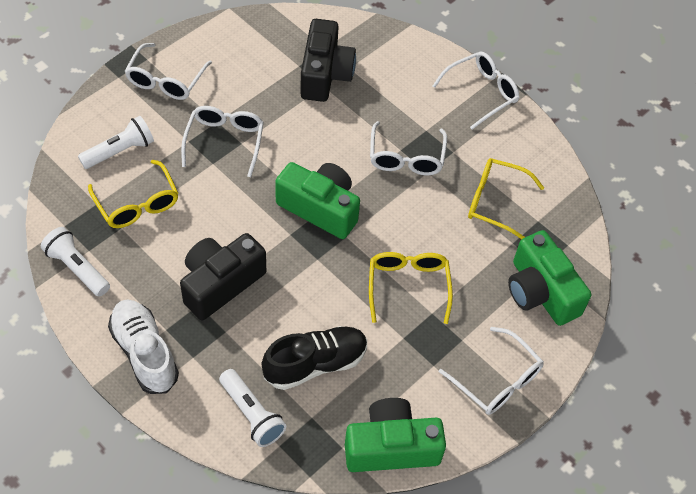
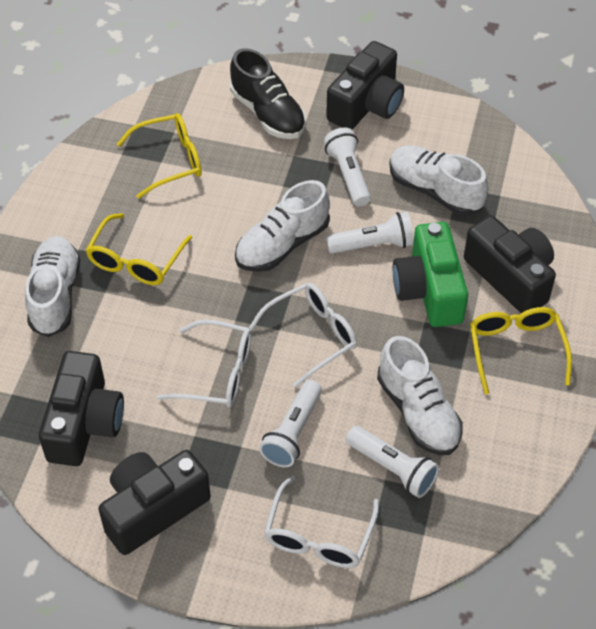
black camera: [180,233,266,320] [300,19,356,102] = 2 -> [39,351,124,466] [98,450,211,555] [326,41,404,129] [464,216,556,313] = 4
green camera: [275,162,360,239] [345,398,446,472] [508,230,591,326] = 3 -> [393,222,468,327] = 1
white flashlight: [41,227,110,297] [78,116,154,169] [219,369,286,447] = 3 -> [259,380,322,467] [324,127,371,207] [326,212,414,254] [346,426,439,498] = 4
white glasses: [125,43,212,100] [181,106,264,177] [370,121,447,176] [433,52,519,129] [439,327,544,415] = 5 -> [157,319,251,407] [249,283,357,388] [264,475,379,568] = 3
white shoe: [108,299,179,394] = 1 -> [25,236,80,337] [235,180,330,272] [377,336,463,455] [389,145,488,216] = 4

